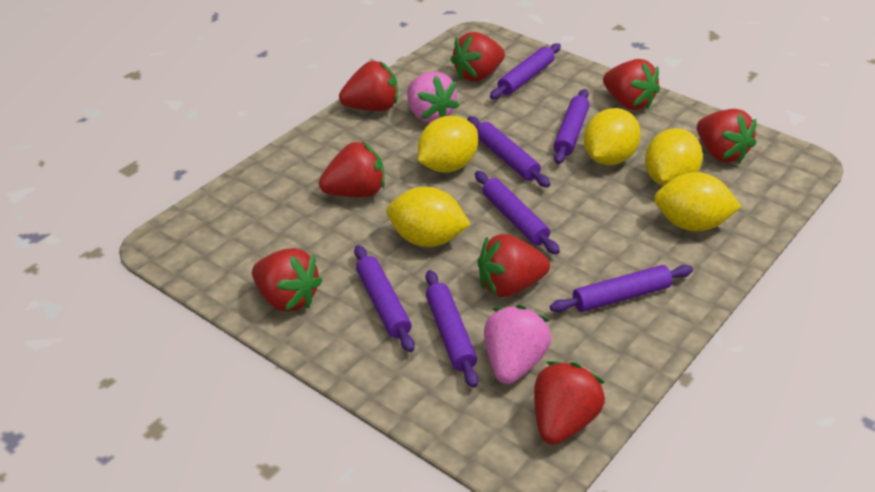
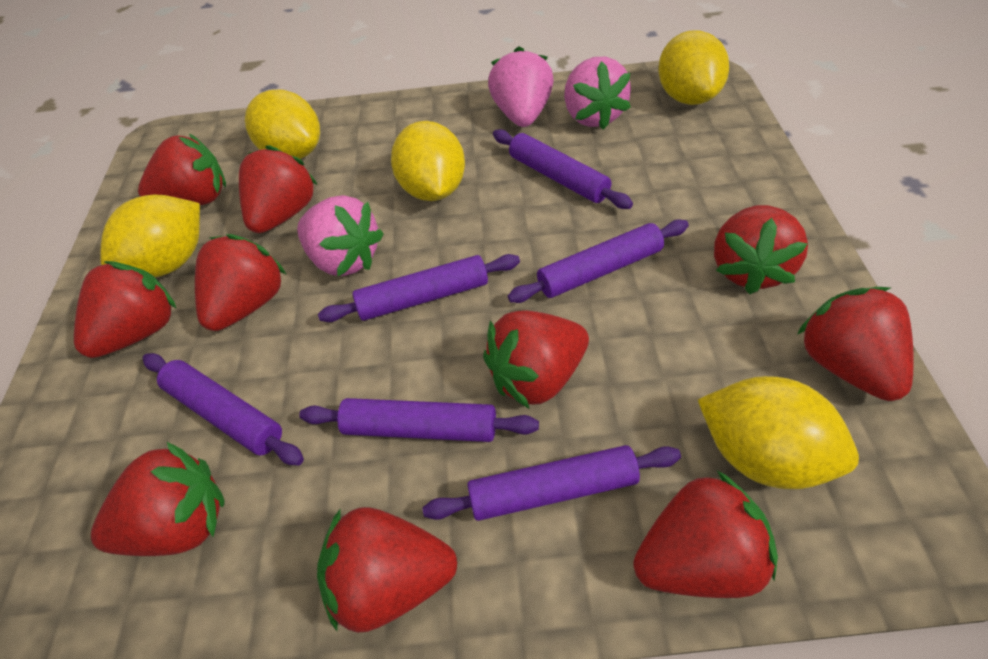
pink strawberry: [407,71,459,123] [484,305,551,384] = 2 -> [297,195,384,276] [488,46,554,127] [564,57,631,130] = 3
purple rolling pin: [354,245,415,352] [426,270,479,388] [467,116,550,188] [475,171,560,255] [490,43,561,99] [550,265,693,312] [553,89,590,164] = 7 -> [143,353,304,465] [299,398,539,442] [318,254,520,322] [422,445,681,521] [493,129,633,209] [508,220,689,303] = 6
red strawberry: [252,248,323,312] [319,141,385,197] [339,61,398,111] [451,32,505,81] [478,234,550,297] [534,361,605,445] [603,59,660,110] [697,109,756,163] = 8 -> [74,261,176,358] [91,442,225,556] [138,134,226,205] [195,234,287,331] [239,145,318,233] [317,507,457,633] [483,310,589,408] [633,471,778,598] [714,205,808,294] [797,287,914,401] = 10

